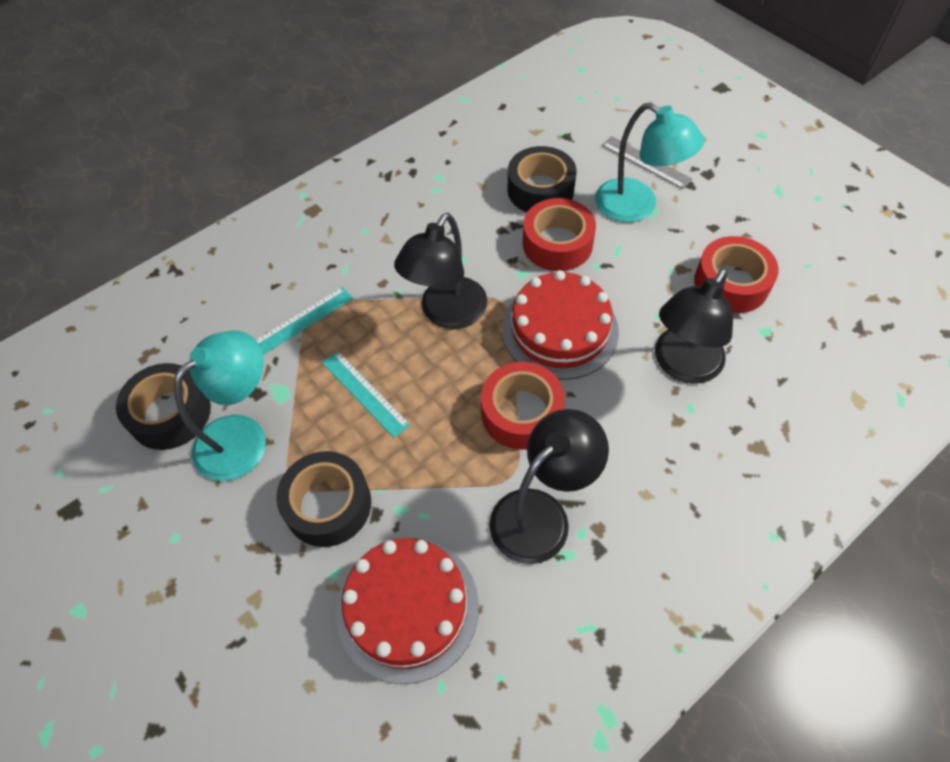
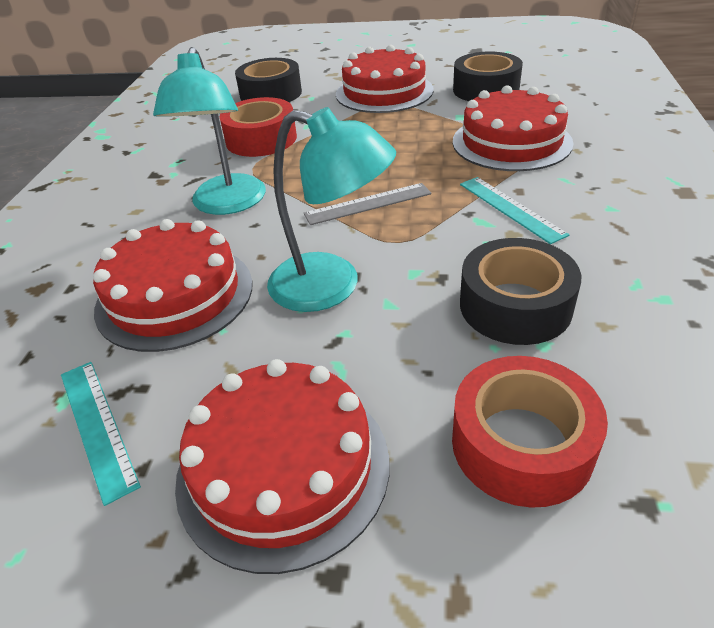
black lamp: [394,213,487,329] [489,409,609,564] [655,268,733,384] = 3 -> none = 0
red cake: [336,538,479,684] [502,270,619,380] = 2 -> [93,219,252,352] [175,359,389,574] [336,45,434,113] [453,85,574,171] = 4
red tape: [481,362,565,450] [523,198,596,271] [694,236,779,313] = 3 -> [220,97,297,157] [452,356,608,508] = 2

